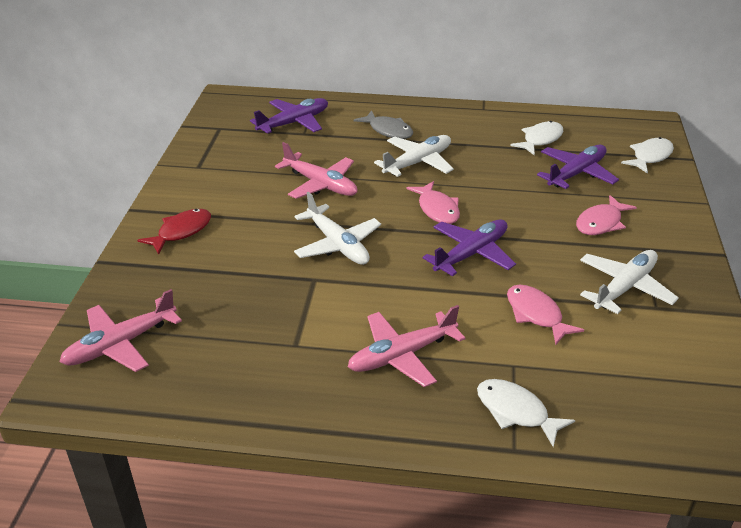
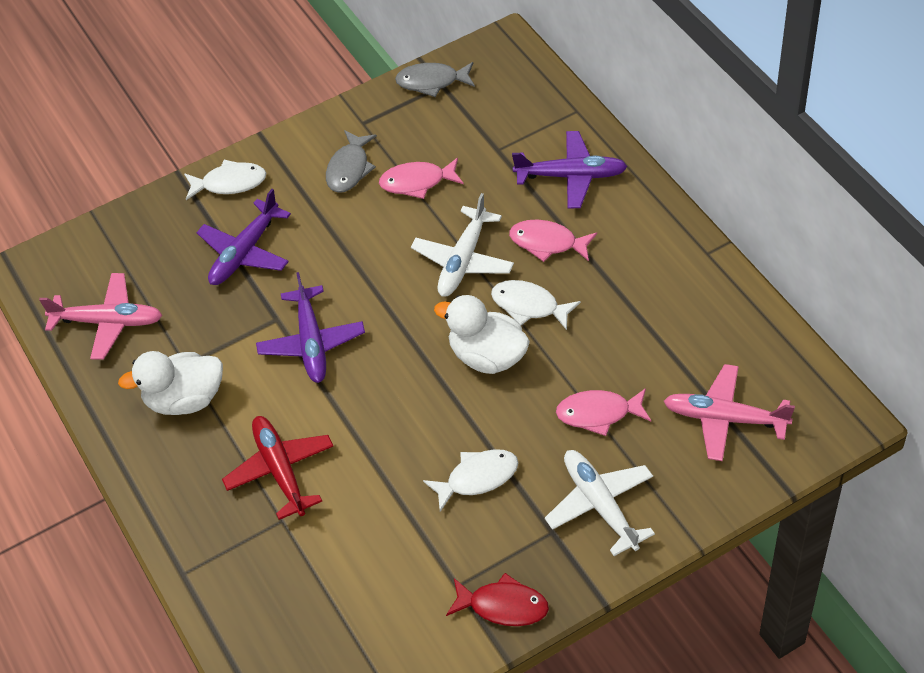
grey fish: [354,110,413,139] = 1 -> [326,130,377,193] [395,62,475,97] = 2
pink plane: [59,289,182,372] [275,142,357,199] [348,305,466,387] = 3 -> [39,273,162,360] [664,364,795,461] = 2
red plane: none = 0 -> [222,416,333,520] = 1
white duck: none = 0 -> [118,351,223,415] [434,295,530,374] = 2
white plane: [294,192,381,265] [374,135,454,177] [580,250,679,314] = 3 -> [411,193,514,297] [545,450,655,556] = 2

